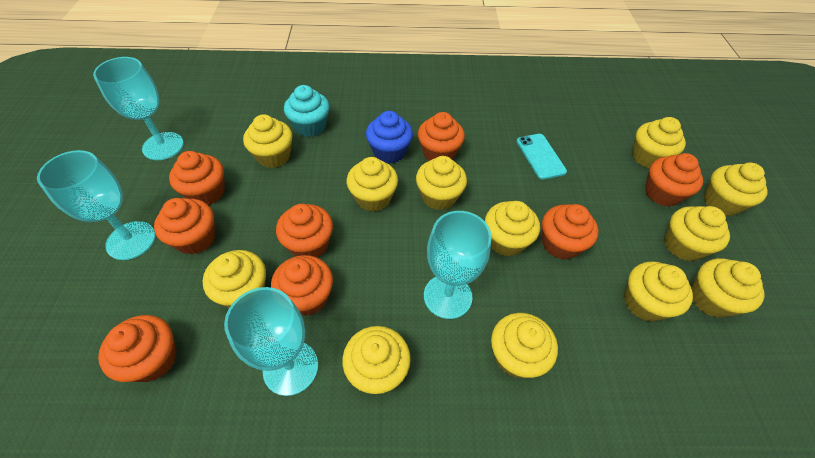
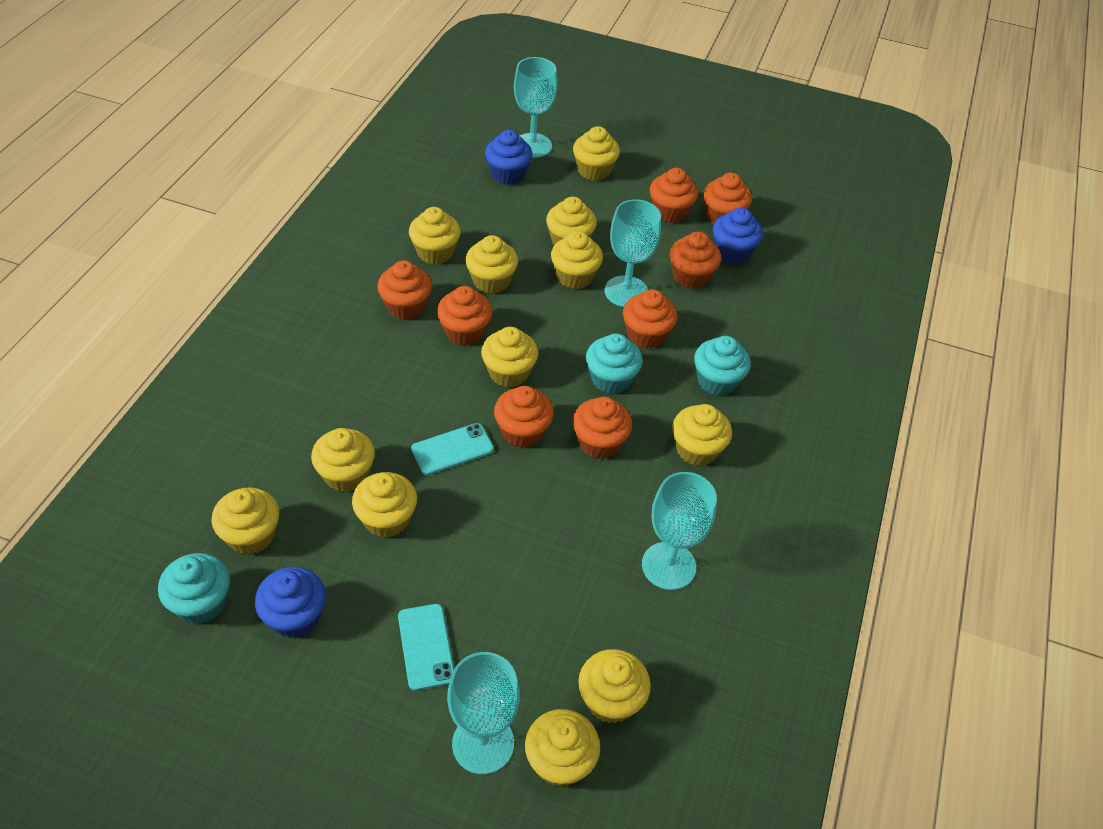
blue cupcake: [366,111,413,163] = 1 -> [255,567,326,638] [485,130,533,185] [713,208,763,264] = 3
turquoise cupcake: [284,85,329,137] = 1 -> [158,553,230,624] [586,333,643,394] [694,336,751,396] = 3
turquoise phone: [517,134,567,180] = 1 -> [398,604,454,691] [411,423,494,475] = 2

